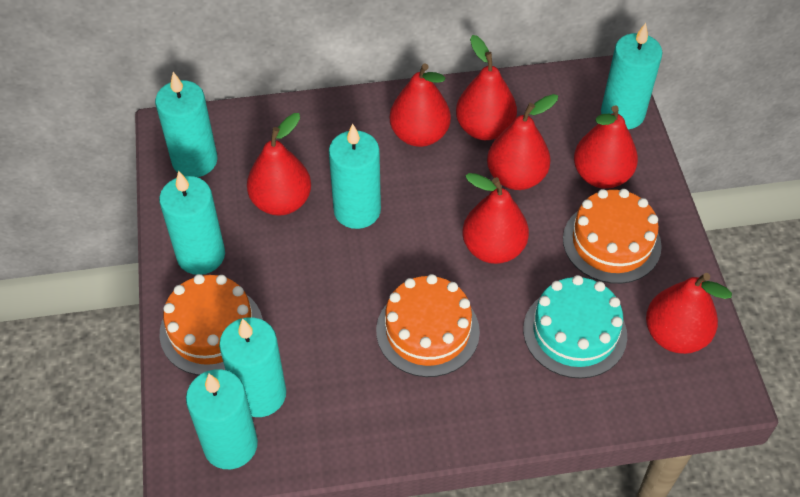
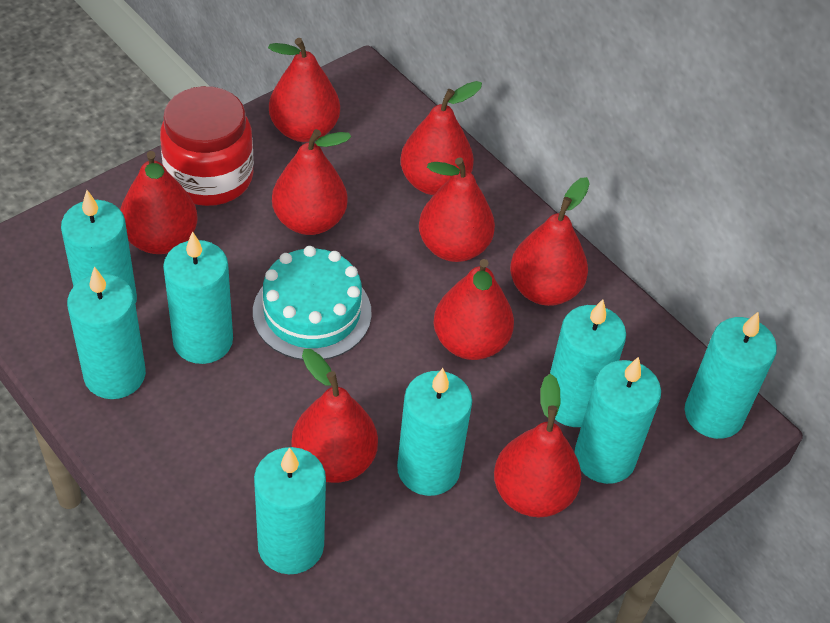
orange cake: [160,274,263,375] [376,274,480,377] [563,189,662,284] = 3 -> none = 0
red jar: none = 0 -> [160,86,254,206] = 1
red pear: [247,113,311,216] [390,63,451,147] [456,35,517,140] [463,173,529,264] [487,94,558,190] [574,105,638,189] [646,273,732,354] = 7 -> [120,151,197,254] [268,38,340,142] [272,129,352,235] [291,349,378,483] [400,81,482,195] [419,157,495,262] [434,259,514,360] [494,374,581,517] [510,177,590,306] = 9
turquoise candle: [155,72,217,177] [159,171,225,275] [186,369,258,469] [219,317,286,417] [329,124,381,229] [601,23,663,130] = 6 -> [61,190,137,304] [67,267,146,399] [163,231,233,364] [254,447,326,574] [397,368,472,496] [550,299,626,427] [574,357,661,484] [685,312,777,439] = 8

